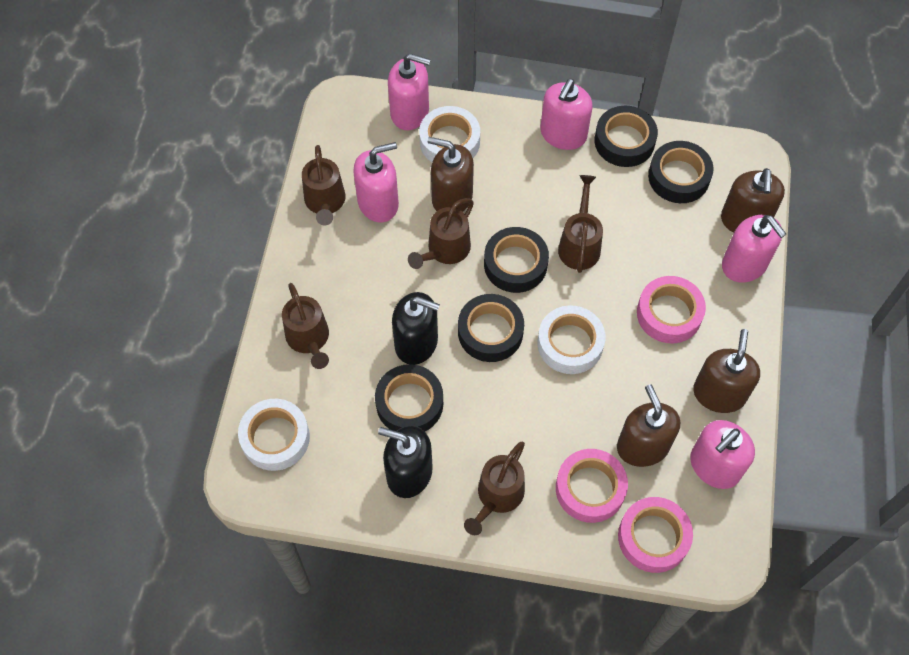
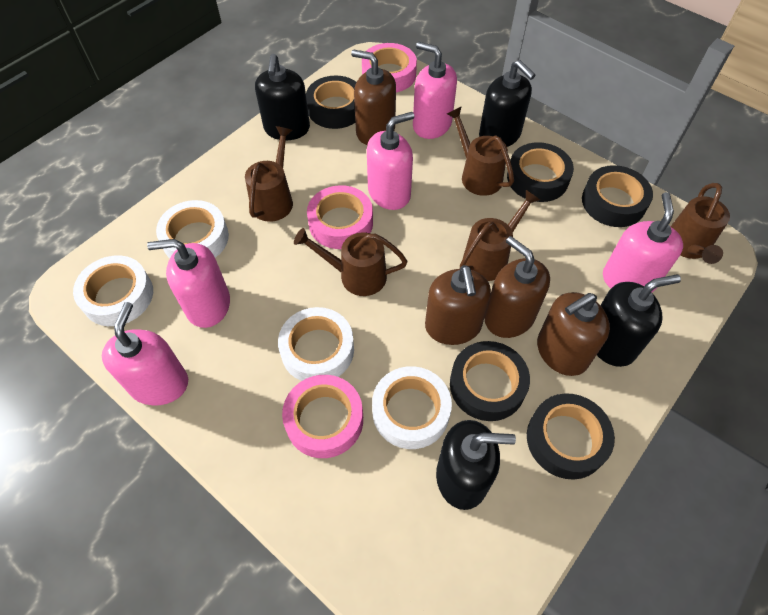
black soap dispenser: [378,426,433,498] [392,292,440,365] = 2 -> [255,54,310,140] [436,420,516,510] [479,60,535,147] [597,275,681,367] = 4
white tape: [238,399,310,471] [419,106,480,162] [537,305,605,374] = 3 -> [73,255,153,326] [156,200,229,258] [278,307,354,381] [372,366,452,449] = 4

